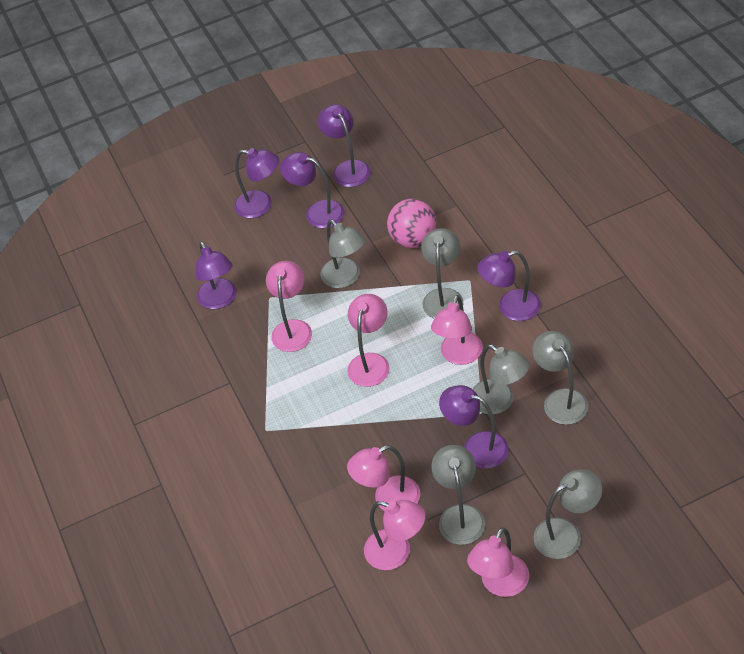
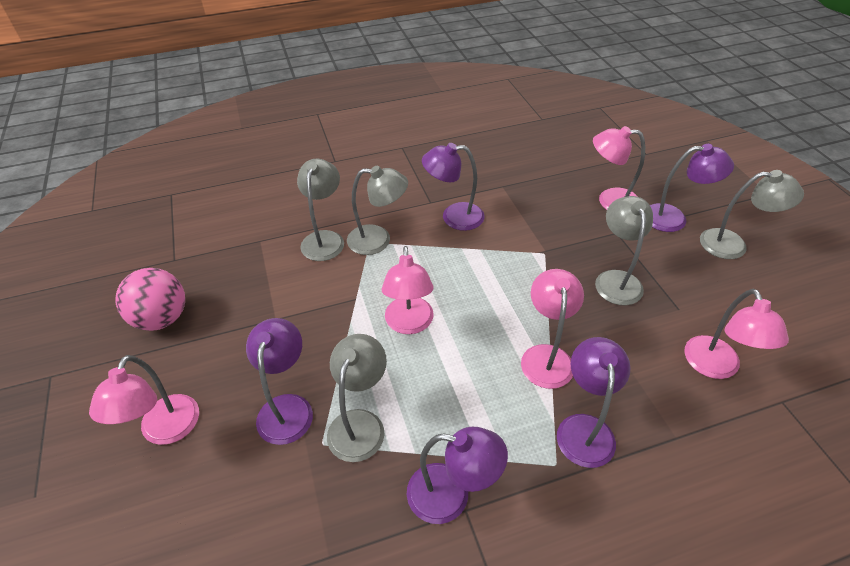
grey lamp: [321,219,365,288] [421,228,463,319] [431,445,485,545] [473,344,530,414] [533,331,588,425] [534,469,602,559] = 6 -> [297,159,344,261] [327,334,387,462] [347,166,408,255] [595,196,653,305] [700,170,804,259] = 5
pink lamp: [266,261,312,352] [347,445,420,511] [348,294,390,387] [364,500,426,570] [431,295,483,365] [467,527,529,597] = 6 -> [89,355,199,445] [382,246,434,334] [521,269,584,389] [593,126,645,210] [684,289,789,379] = 5
purple lamp: [195,241,236,309] [234,148,279,218] [280,152,344,228] [318,104,371,187] [439,385,509,469] [477,250,541,321] = 6 -> [246,318,313,445] [407,427,508,524] [422,143,485,231] [557,337,631,468] [650,144,734,232] = 5

